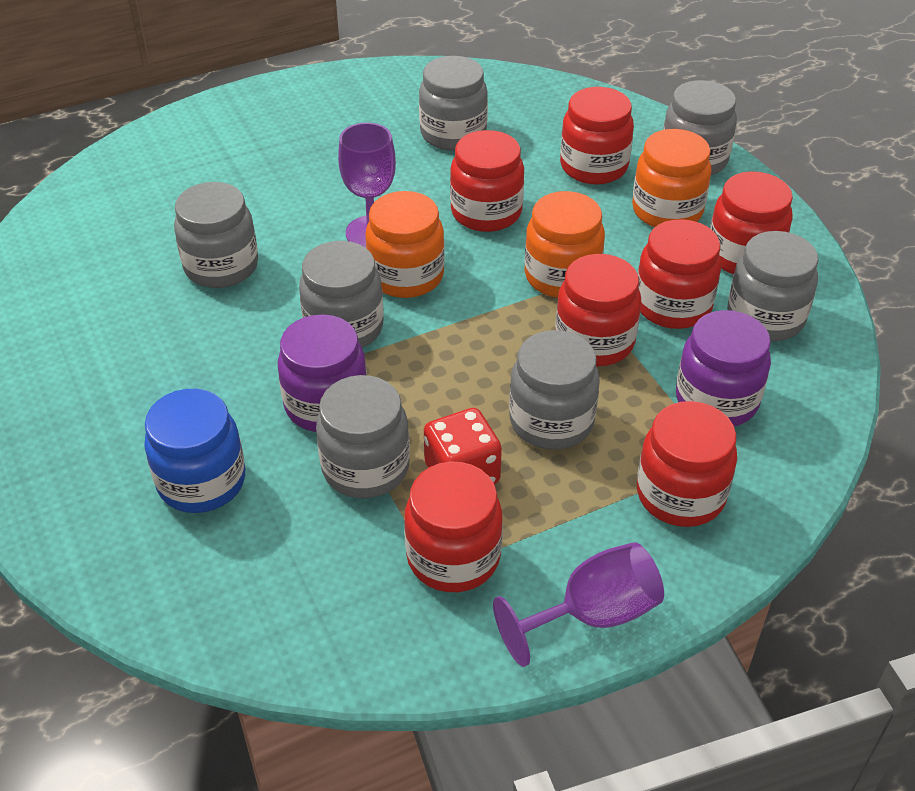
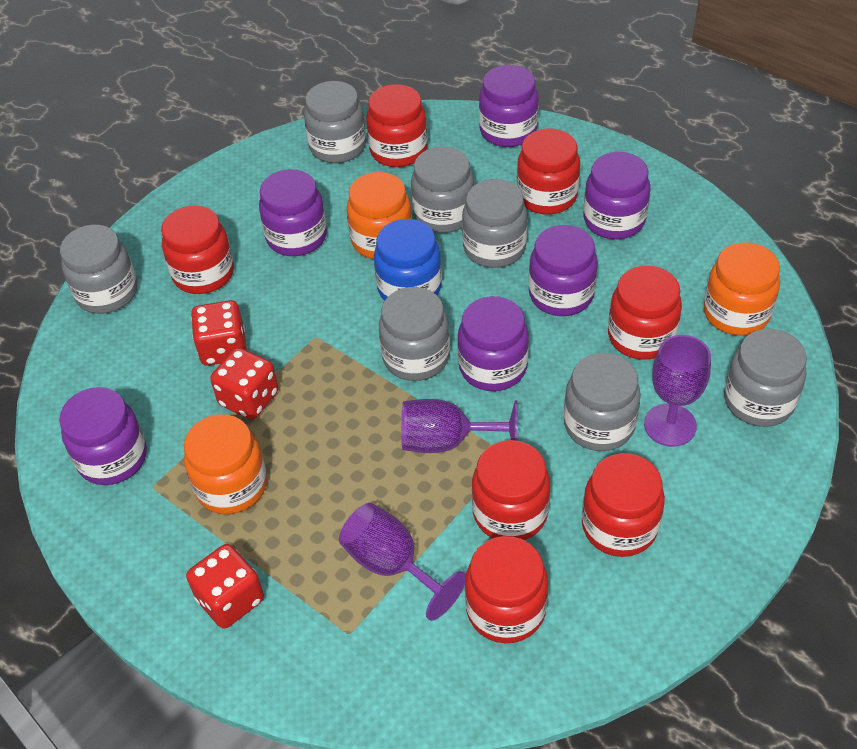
purple goblet: [338,123,396,248] [493,542,664,667] = 2 -> [339,503,466,621] [401,399,518,453] [644,335,711,447] = 3
purple jar: [278,314,367,432] [676,310,771,426] = 2 -> [59,387,147,485] [259,169,327,256] [457,296,529,391] [479,65,539,147] [529,225,598,316] [584,152,650,239] = 6
red dice: [424,408,502,484] = 1 -> [186,544,264,629] [191,300,247,366] [210,347,278,420] = 3

